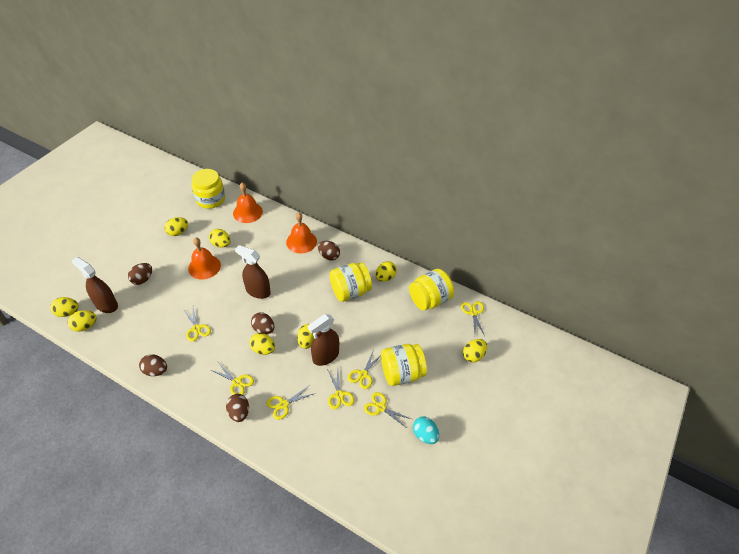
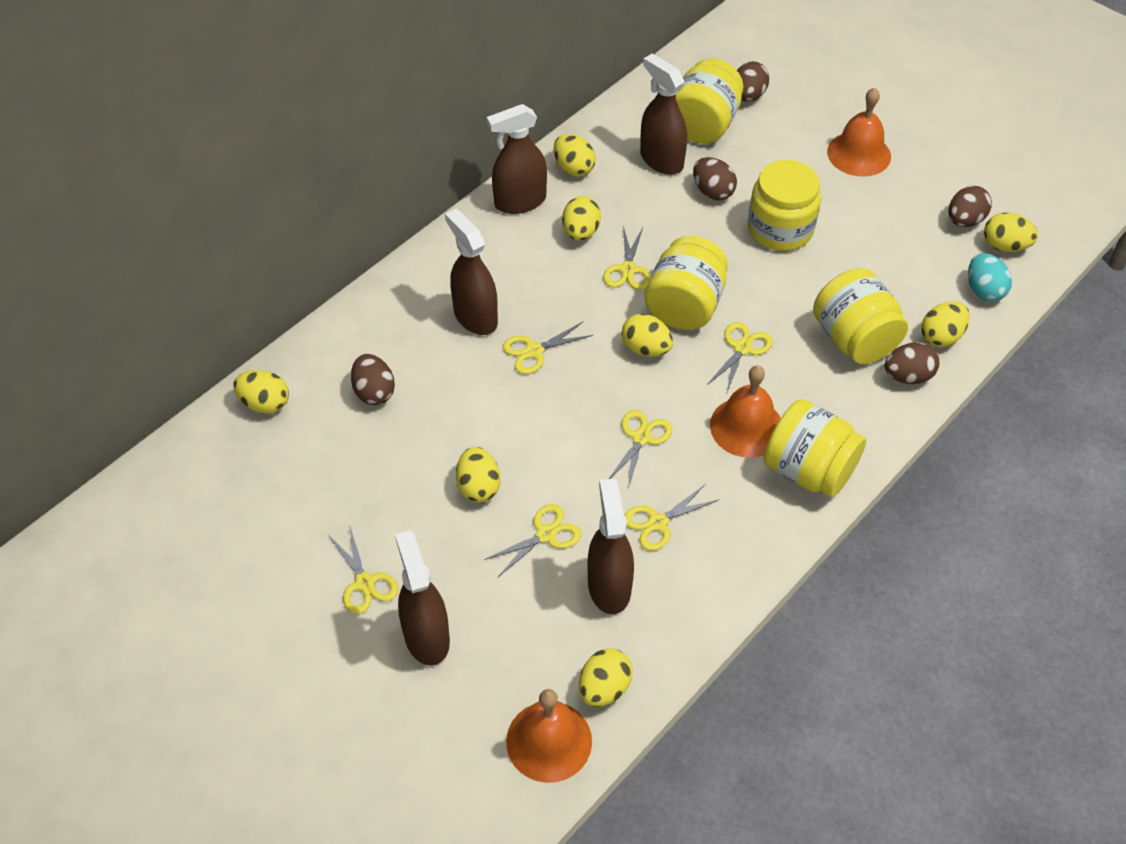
brown spray bottle: [72,257,118,313] [235,245,271,299] [308,314,339,366] = 3 -> [395,531,450,666] [445,209,498,335] [487,104,547,214] [587,478,634,614] [640,53,687,175] = 5
yellow jar: [192,169,225,209] [330,262,372,302] [381,344,427,386] [409,269,454,311] = 4 -> [644,236,728,330] [676,58,743,144] [748,160,821,251] [764,399,866,498] [813,268,908,364] = 5

